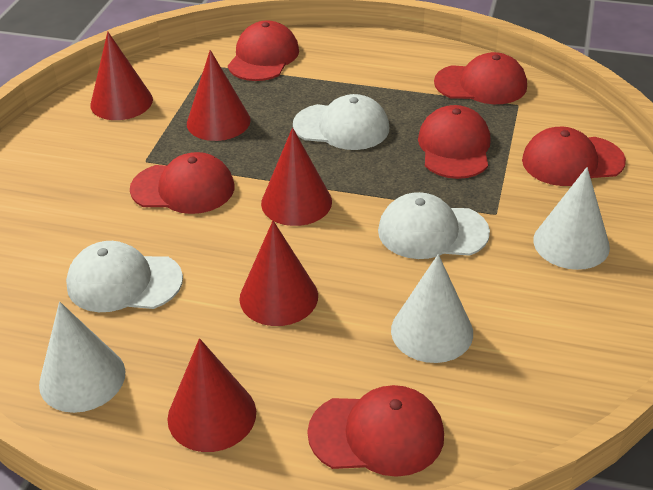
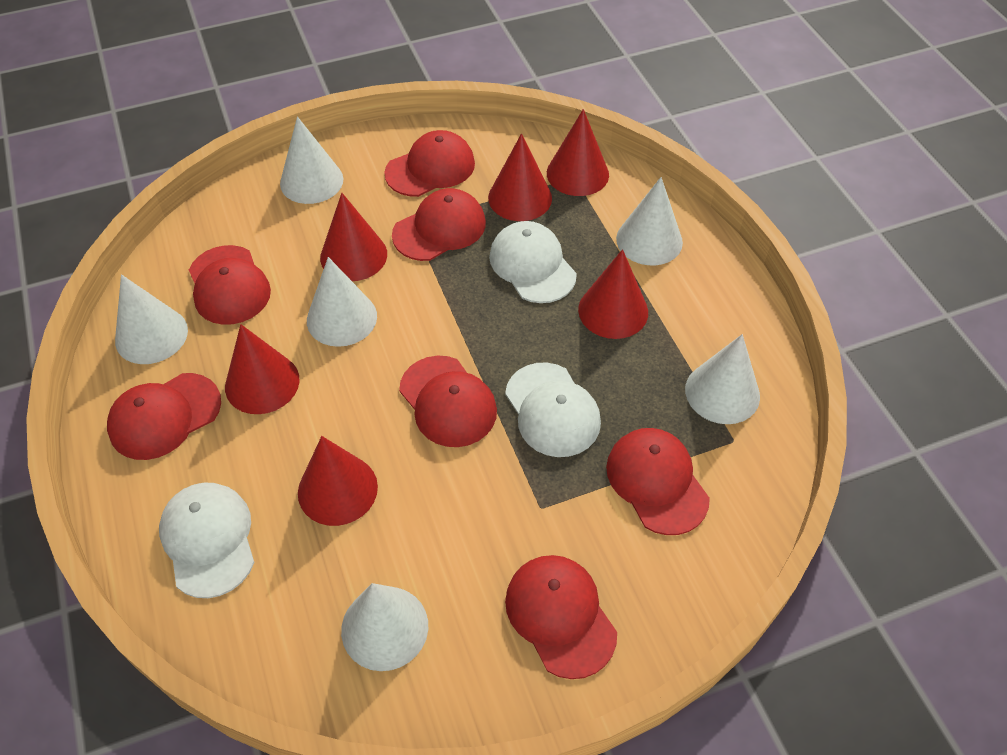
red cap: [130,152,234,214] [228,20,299,81] [307,385,444,477] [418,105,491,179] [434,52,527,104] [522,127,626,186] = 6 -> [107,373,221,460] [189,245,271,325] [384,130,475,197] [392,188,486,261] [399,356,497,447] [505,555,617,679] [606,428,710,535] = 7
red cone: [90,31,153,120] [167,338,256,452] [187,50,251,141] [239,221,318,326] [261,127,332,226] = 5 -> [225,324,300,414] [298,436,378,526] [320,193,387,281] [488,133,552,221] [547,109,609,196] [578,249,648,339] = 6
white cone: [39,302,125,413] [391,254,473,363] [533,167,610,270] = 3 -> [115,274,188,364] [280,116,343,204] [307,257,377,347] [341,583,428,671] [616,177,683,265] [685,334,760,424] = 6

